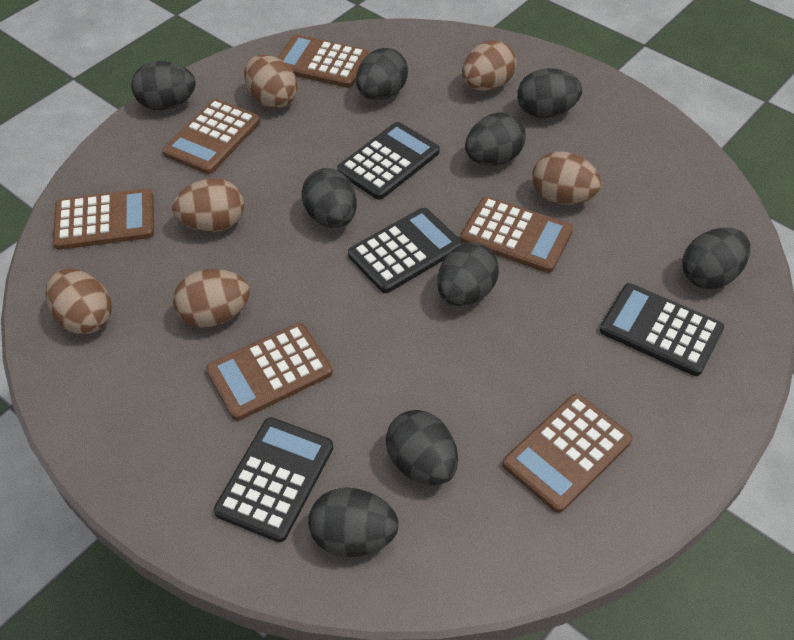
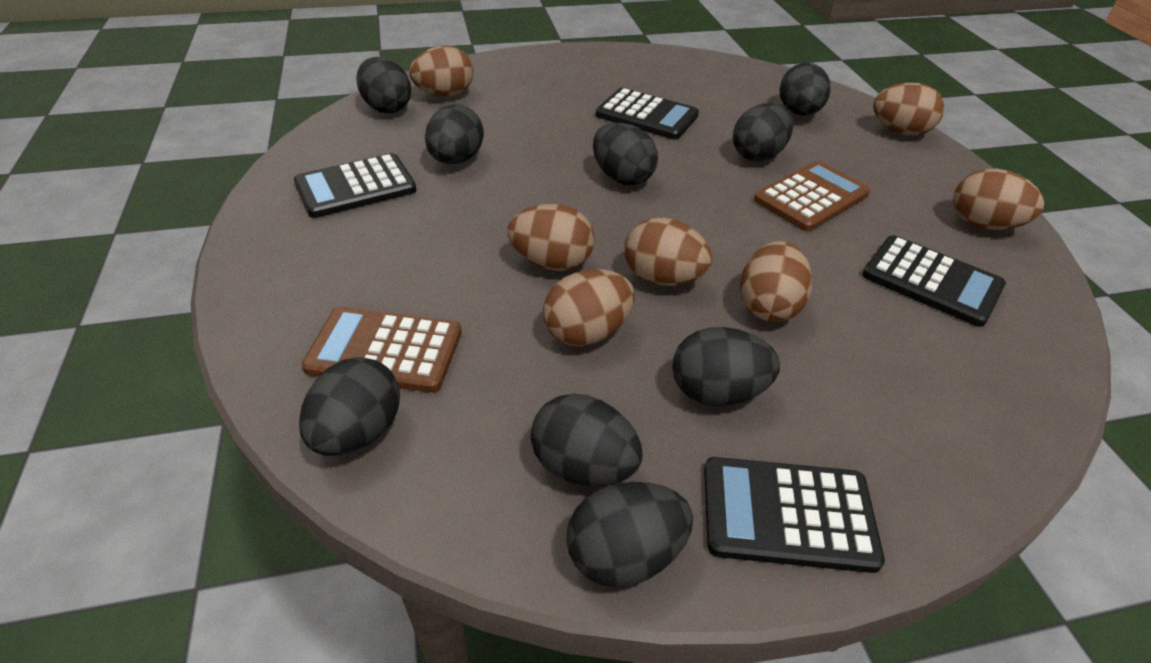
brown calculator: [53,188,154,250] [163,99,260,174] [206,323,333,421] [278,34,369,88] [460,196,573,273] [503,394,632,513] = 6 -> [302,306,462,392] [754,161,870,231] = 2
brown egg: [46,269,112,335] [172,178,244,232] [173,269,250,328] [244,55,298,109] [462,40,517,91] [532,151,602,205] = 6 -> [409,45,474,97] [507,204,595,271] [543,269,635,346] [624,218,712,286] [740,241,813,322] [873,83,944,136] [953,169,1044,230] = 7

